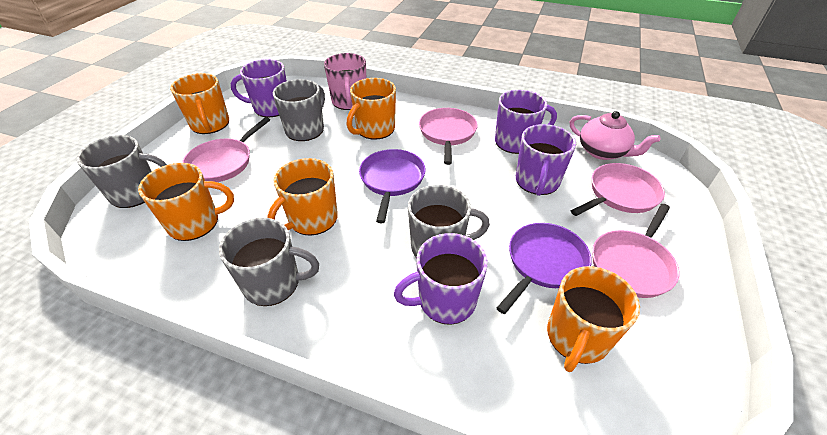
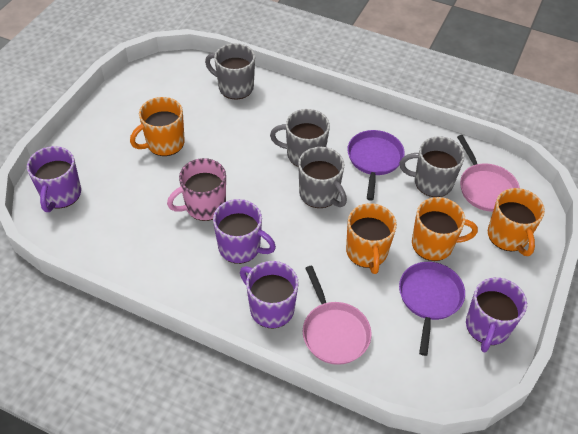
orange mug: [138,163,234,241] [170,73,229,134] [268,158,338,235] [347,78,396,139] [547,266,640,372] = 5 -> [130,97,185,156] [346,203,397,274] [412,197,478,261] [488,188,545,256] = 4
pink pan: [182,117,270,182] [419,108,478,165] [571,163,665,216] [592,204,679,298] = 4 -> [303,266,372,365] [457,135,520,212] = 2
pink teapot: [570,111,660,160] = 1 -> none = 0

